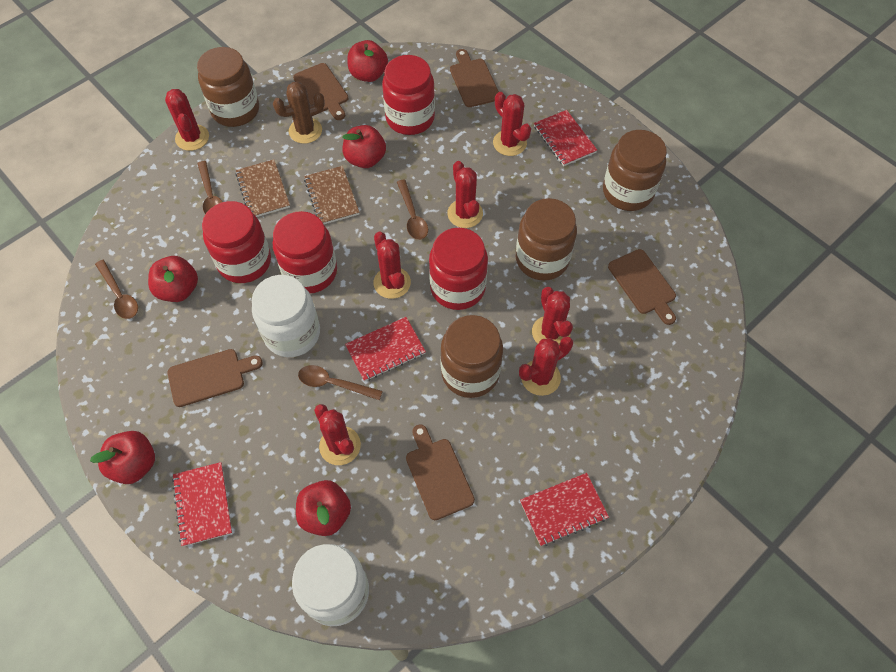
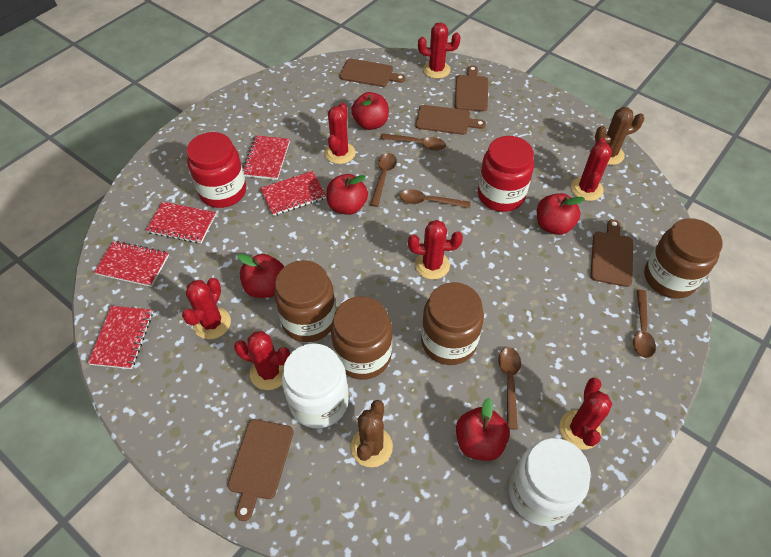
brown cactus: [273,82,325,144] = 1 -> [351,400,393,467] [595,107,645,165] = 2
brown notebook: [235,159,290,217] [304,166,360,224] = 2 -> none = 0
brown spoon: [95,260,138,319] [197,161,222,214] [298,365,383,400] [397,180,428,240] = 4 -> [370,153,397,207] [381,133,446,151] [400,189,471,208] [498,347,521,430] [633,289,656,358] = 5
red jar: [202,201,271,283] [273,211,337,294] [382,55,435,135] [429,228,488,310] = 4 -> [187,132,246,208] [478,136,534,212] = 2
red notebook: [172,462,232,547] [345,317,426,382] [520,473,609,546] [534,110,597,166] = 4 -> [88,306,153,369] [94,241,169,287] [146,202,216,244] [243,135,290,180] [260,171,326,216] = 5

